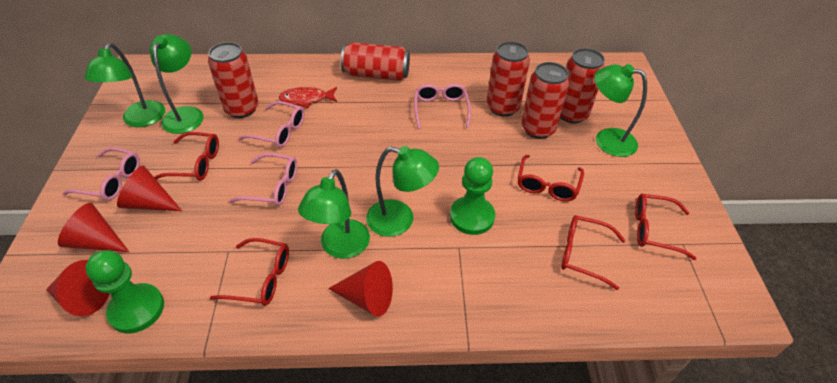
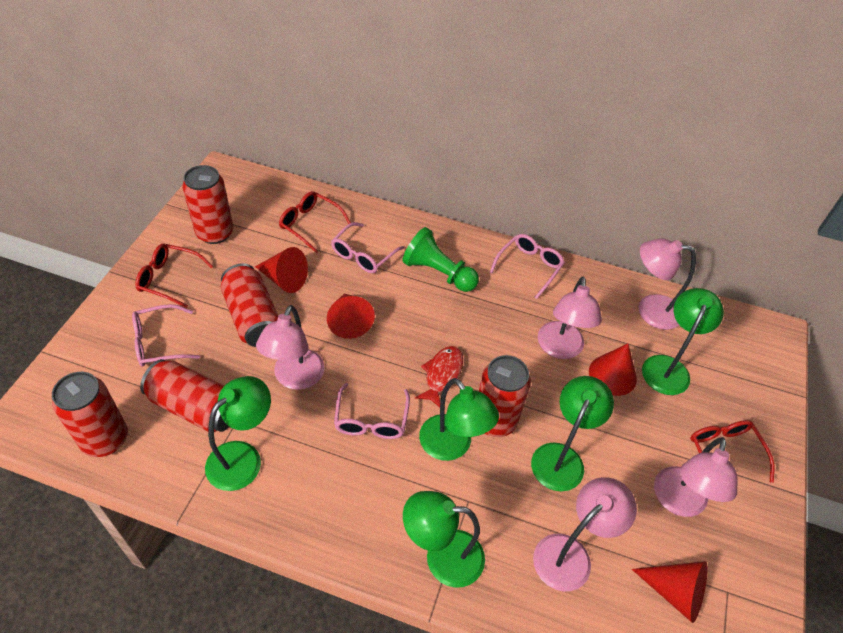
green pawn: [85,250,164,333] [450,157,495,235] = 2 -> [402,227,479,292] = 1
pink lamp: none = 0 -> [256,305,324,390] [533,477,637,591] [538,277,602,359] [639,238,696,330] [654,437,738,517] = 5
red glasses: [154,132,219,181] [210,238,289,306] [517,155,584,201] [561,215,626,290] [635,194,697,260] = 5 -> [135,244,213,308] [279,191,351,253] [690,420,774,483] = 3

